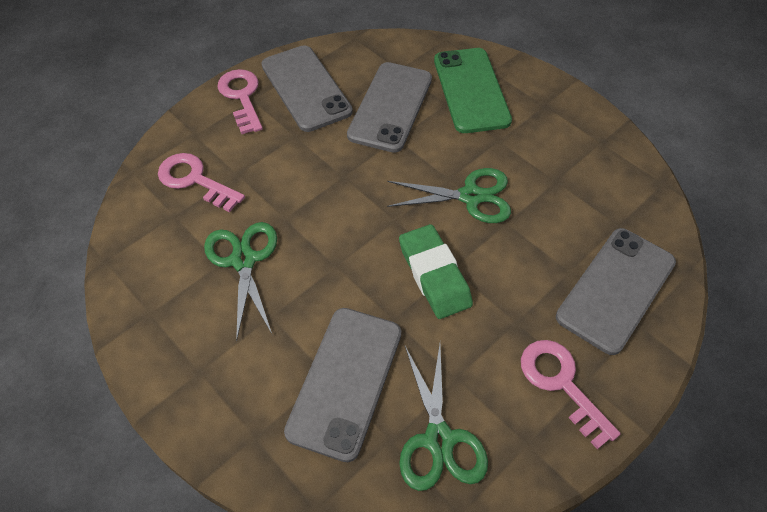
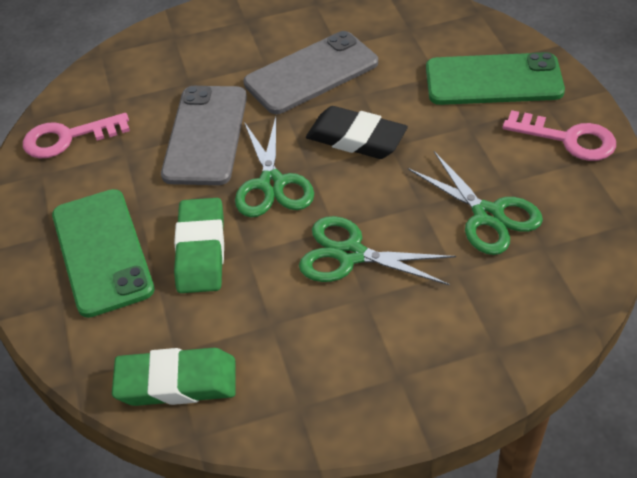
black eraser: none = 0 -> [306,106,408,159] = 1
green eraser: [399,224,473,319] = 1 -> [112,348,236,406] [174,198,224,293] = 2
green phone: [434,48,512,133] = 1 -> [52,189,155,318] [426,52,565,105] = 2
grey phone: [261,45,353,132] [284,308,401,462] [347,62,432,153] [556,228,676,355] = 4 -> [161,86,247,185] [244,31,378,114] = 2
pink key: [158,153,245,212] [217,69,263,134] [521,340,621,449] = 3 -> [23,113,130,158] [503,110,616,161] = 2

